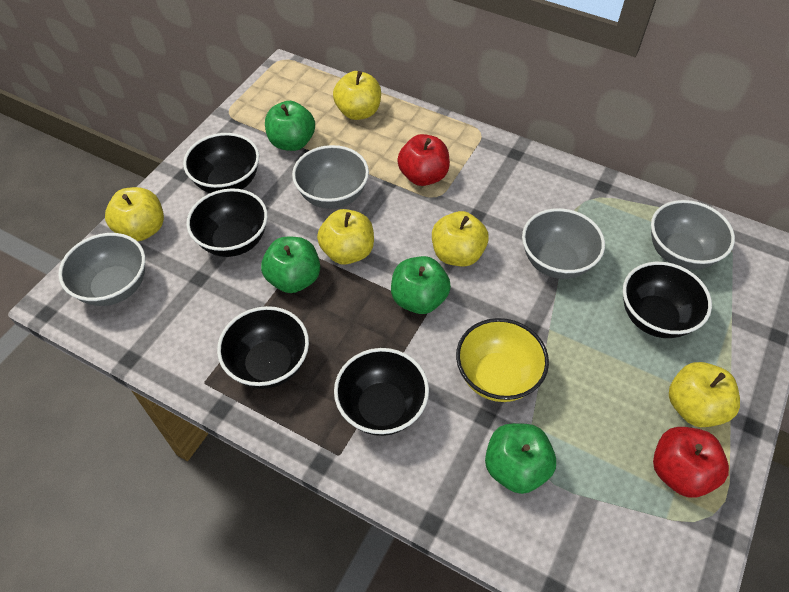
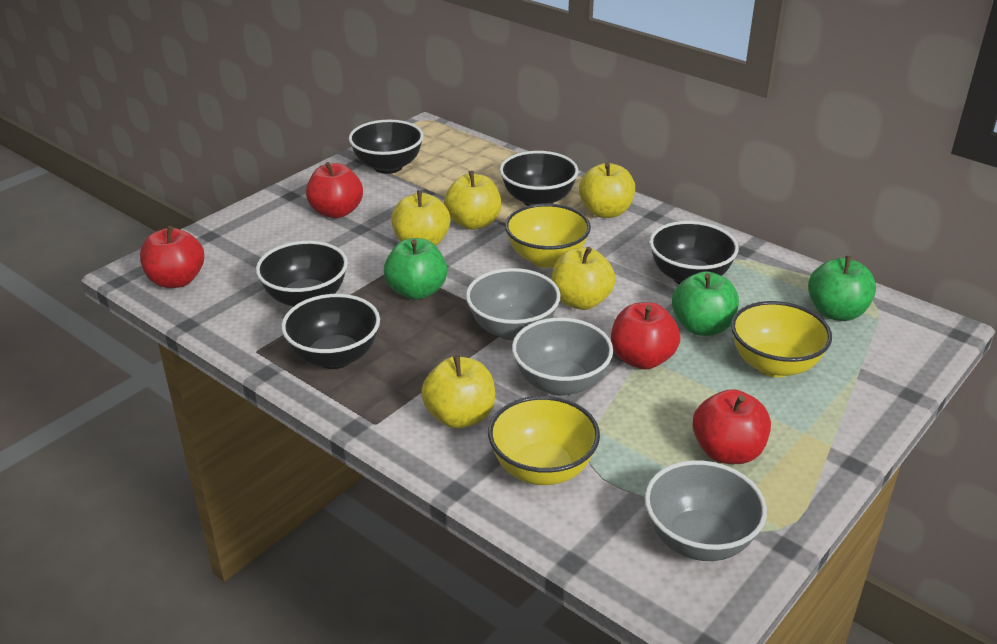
green apple: [261,237,320,293] [265,101,315,151] [391,256,451,314] [485,423,556,494] = 4 -> [384,238,447,300] [672,271,739,336] [808,256,876,321] = 3
grey bowl: [58,233,145,306] [292,145,369,209] [522,208,605,279] [651,200,735,270] = 4 -> [466,268,560,340] [512,318,613,396] [645,460,767,561] = 3
red apple: [397,134,450,186] [653,427,729,498] = 2 -> [140,226,204,288] [306,162,363,218] [611,302,680,370] [693,389,771,464] = 4
yellow bowl: [456,318,549,402] = 1 -> [488,396,600,485] [505,203,591,268] [731,301,832,377] = 3

